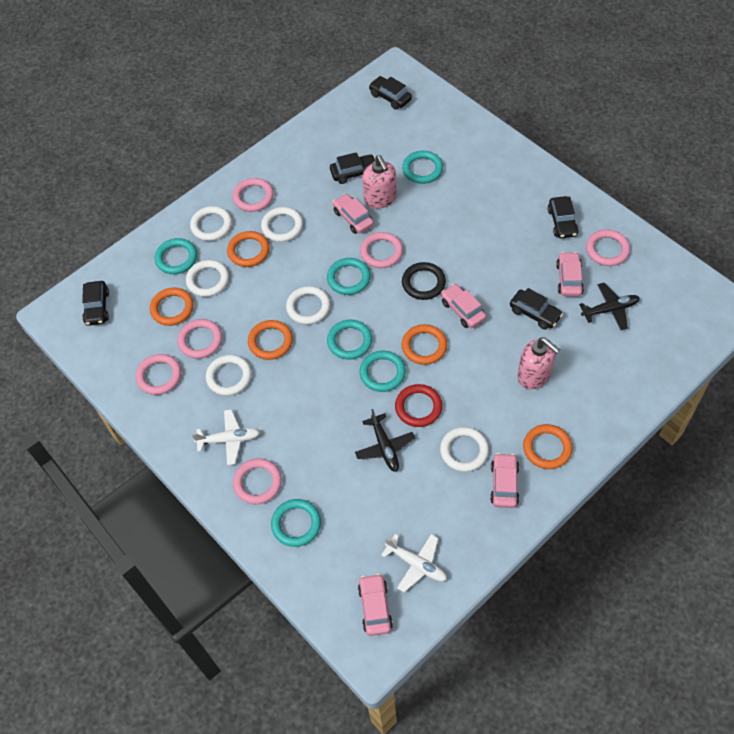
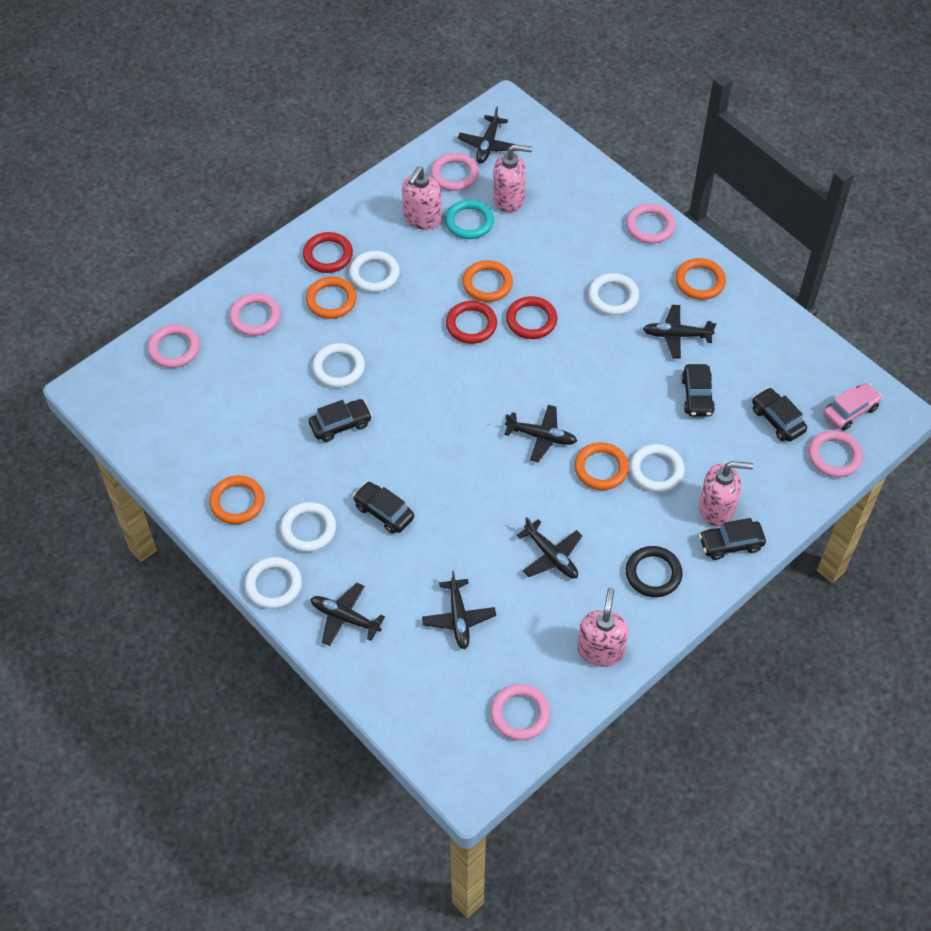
black plane: [355,409,415,472] [579,283,640,330] = 2 -> [311,583,385,646] [422,571,496,650] [458,107,517,164] [504,405,577,462] [517,517,582,578] [643,305,716,359] = 6
pink car: [333,193,374,234] [358,573,393,636] [441,283,486,328] [490,453,519,508] [556,252,584,296] = 5 -> [823,383,882,430] = 1
pink soap dispenser: [362,155,397,209] [517,338,560,390] = 2 -> [402,167,442,230] [493,144,533,213] [577,588,629,667] [699,461,753,527] = 4
red ring: [395,384,442,427] = 1 -> [303,232,353,273] [446,301,497,344] [506,296,557,339] = 3
turquoise ring: [155,238,197,274] [271,499,321,547] [327,258,370,295] [327,320,372,360] [359,351,406,392] [402,151,443,184] = 6 -> [445,200,494,239] = 1
white plane: [192,409,260,465] [381,534,447,592] = 2 -> none = 0

